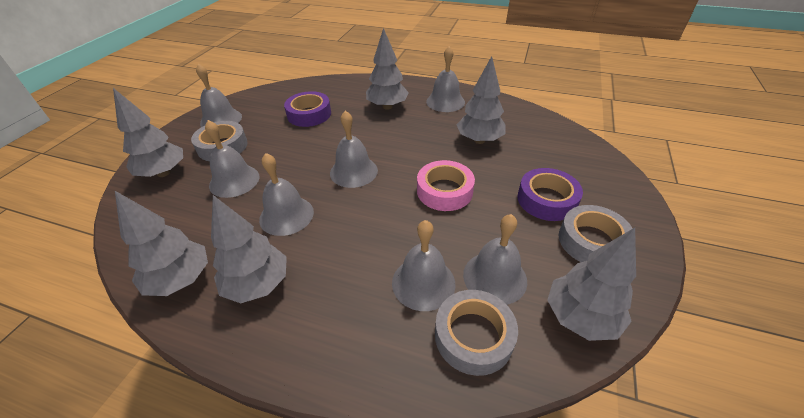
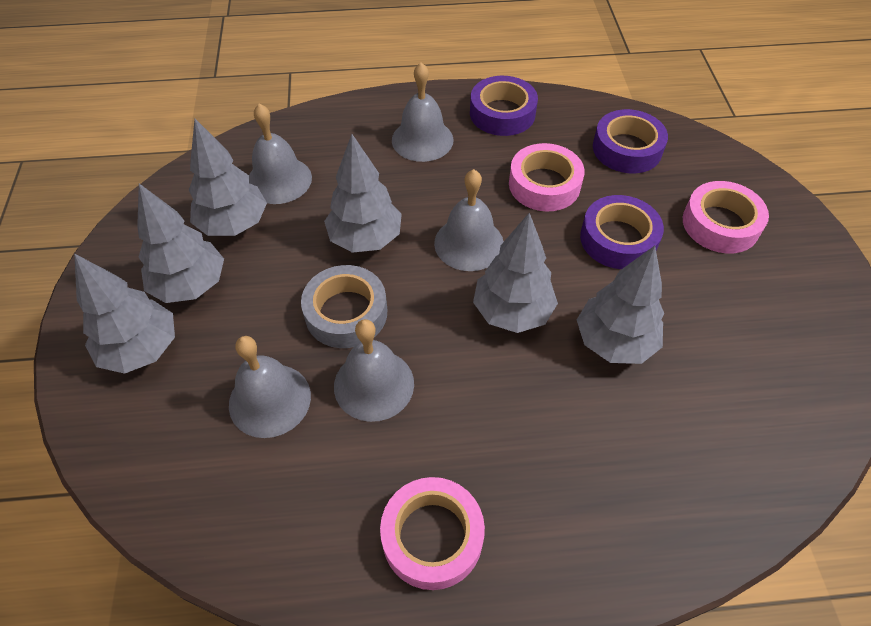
grey bell: [196,64,242,127] [205,120,260,198] [259,153,314,236] [330,111,378,188] [392,220,456,311] [426,46,465,112] [463,214,527,305] = 7 -> [229,336,311,438] [249,104,312,204] [334,319,414,422] [392,63,453,162] [434,169,504,271] = 5
grey tape: [191,121,248,161] [435,290,518,376] [559,205,633,262] = 3 -> [301,265,387,348] = 1
pink tape: [417,160,475,211] = 1 -> [380,477,485,590] [509,143,585,211] [683,181,769,253] = 3
purple tape: [284,91,331,127] [517,168,583,221] = 2 -> [470,76,538,136] [580,195,664,269] [593,109,668,173] = 3

